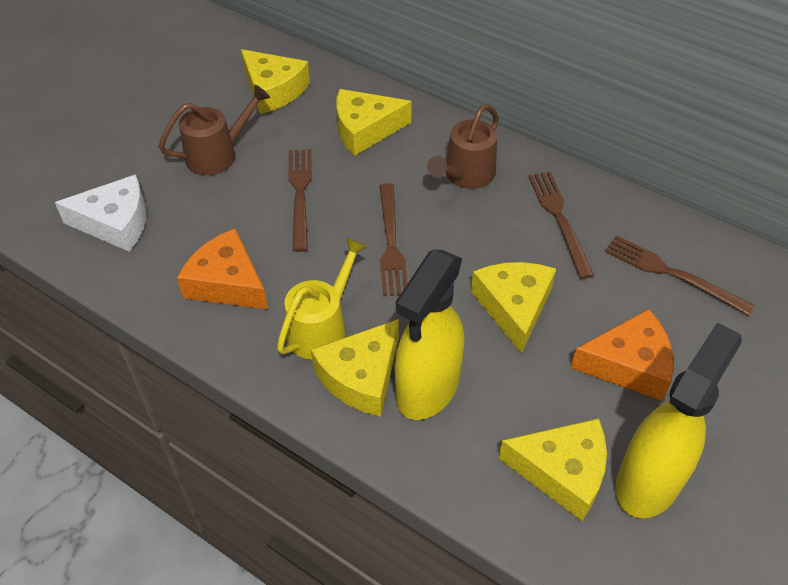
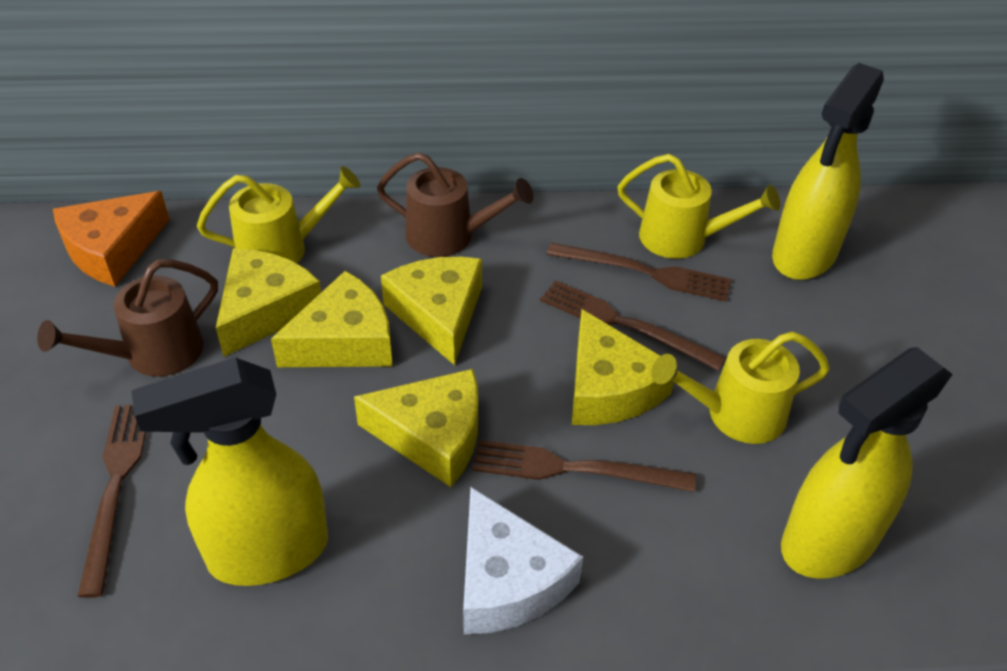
orange cheese: [177,228,268,309] [571,309,674,401] = 2 -> [53,191,170,287] = 1
yellow spray bottle: [395,250,464,420] [615,322,742,518] = 2 -> [131,358,328,586] [772,63,884,280] [781,347,953,579] = 3
yellow watering can: [277,238,367,360] = 1 -> [197,166,361,264] [617,154,780,259] [651,331,830,444] = 3

